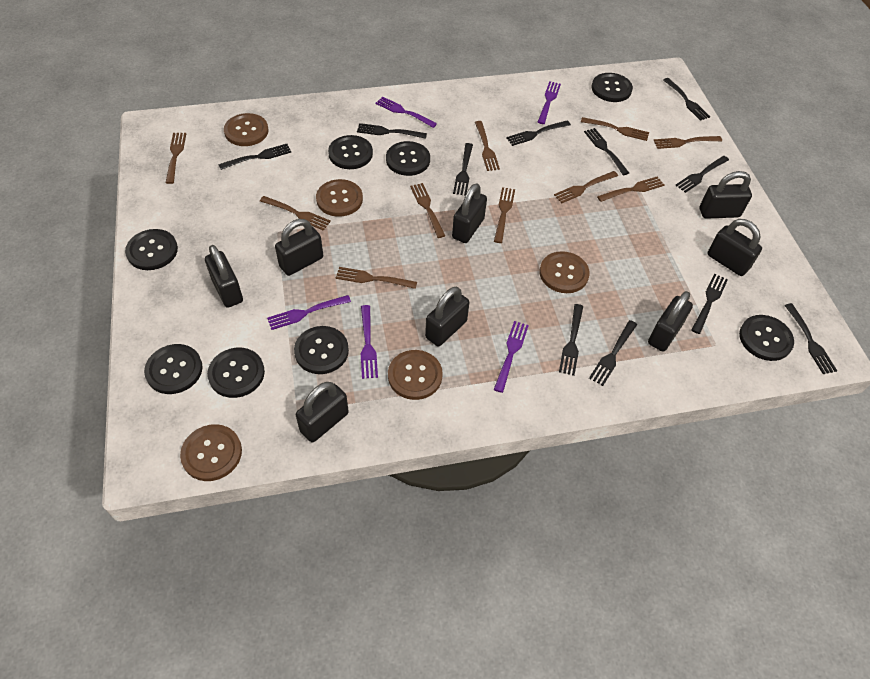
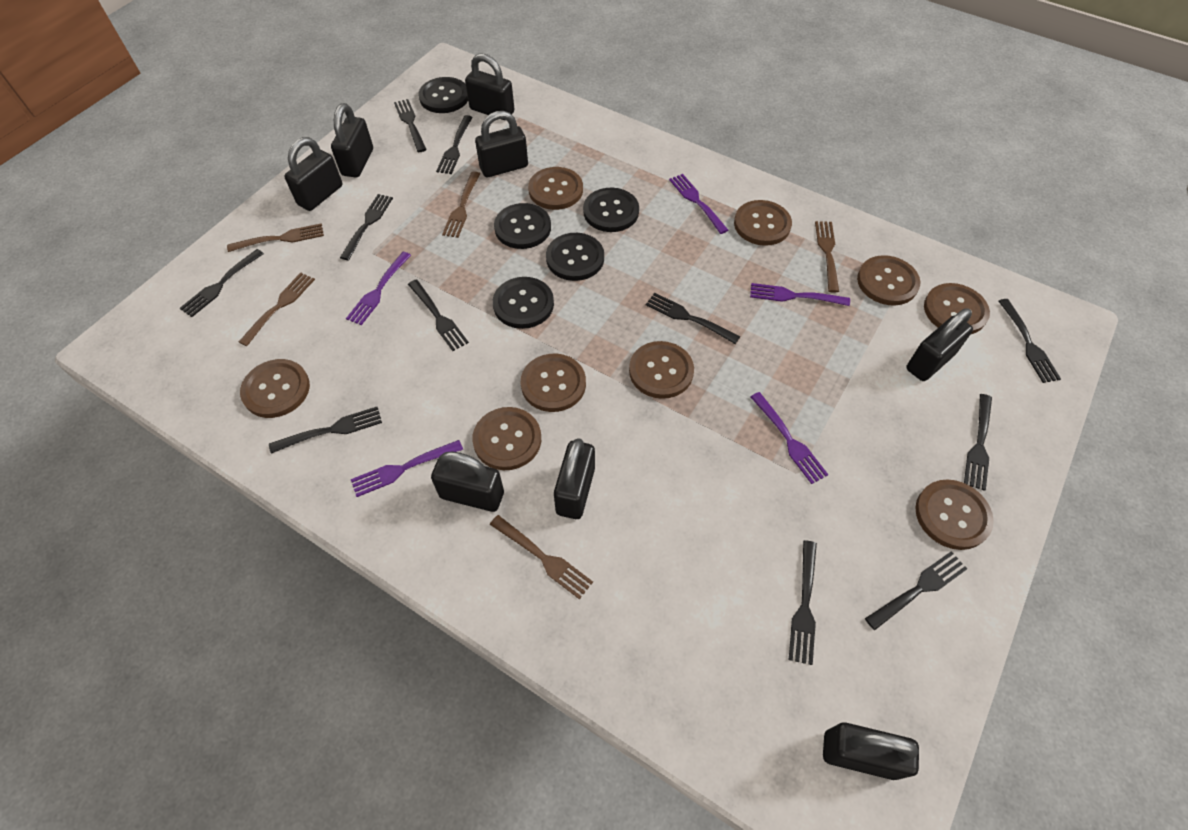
black button: [125,229,178,270] [144,344,203,394] [207,348,265,398] [294,326,349,374] [328,135,373,169] [386,141,430,176] [592,73,633,102] [739,315,794,361] = 8 -> [419,77,468,113] [493,277,554,329] [494,203,551,249] [546,233,604,281] [583,188,639,232] = 5
brown button: [180,424,242,481] [224,113,269,146] [316,179,363,217] [388,350,443,400] [540,251,590,293] = 5 -> [240,359,310,418] [472,407,541,470] [521,354,586,412] [528,167,583,210] [629,341,694,399] [734,200,792,246] [857,255,920,306] [915,479,994,550] [924,283,990,334] = 9
brown fork: [166,133,186,184] [260,196,331,231] [336,267,417,289] [410,183,445,238] [475,121,500,171] [494,187,515,243] [554,171,618,203] [581,117,649,141] [597,176,664,202] [653,136,722,149] = 10 -> [227,223,324,252] [239,273,315,346] [442,172,480,238] [490,515,593,599] [815,221,839,293] = 5

